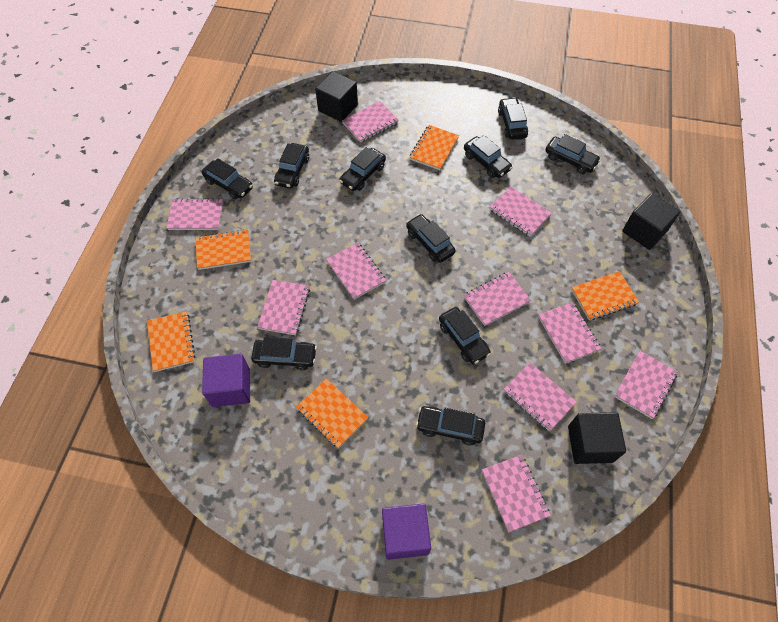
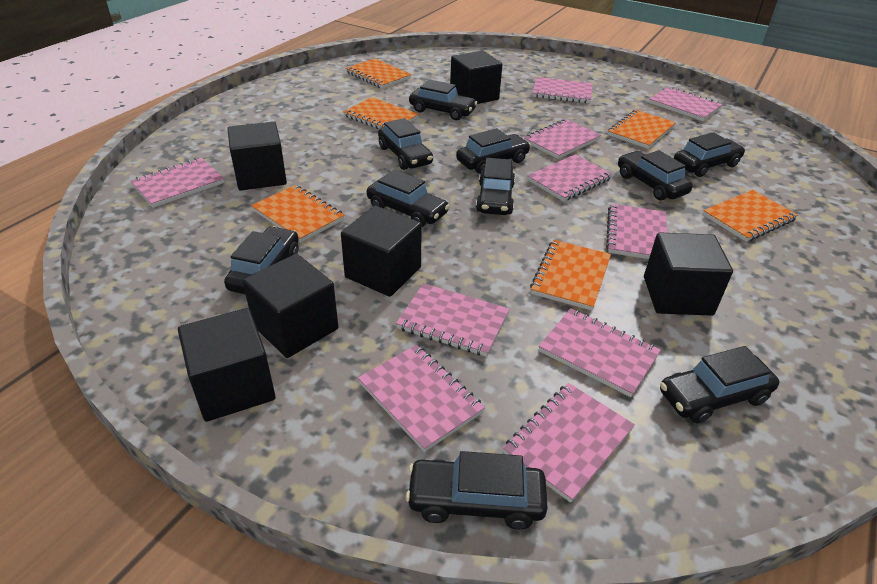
black cube: [315,71,358,122] [568,412,626,464] [622,193,680,250] = 3 -> [178,308,276,422] [227,122,287,190] [242,254,338,358] [341,206,422,297] [450,51,502,104] [644,233,733,316] = 6
orange notebook: [147,311,196,372] [196,229,251,270] [296,379,368,448] [409,125,459,170] [571,271,639,320] = 5 -> [251,185,345,242] [343,97,419,129] [346,58,411,89] [530,240,611,311] [608,110,676,149] [703,190,798,242] = 6
purple cube: [202,354,250,407] [382,503,431,560] = 2 -> none = 0

